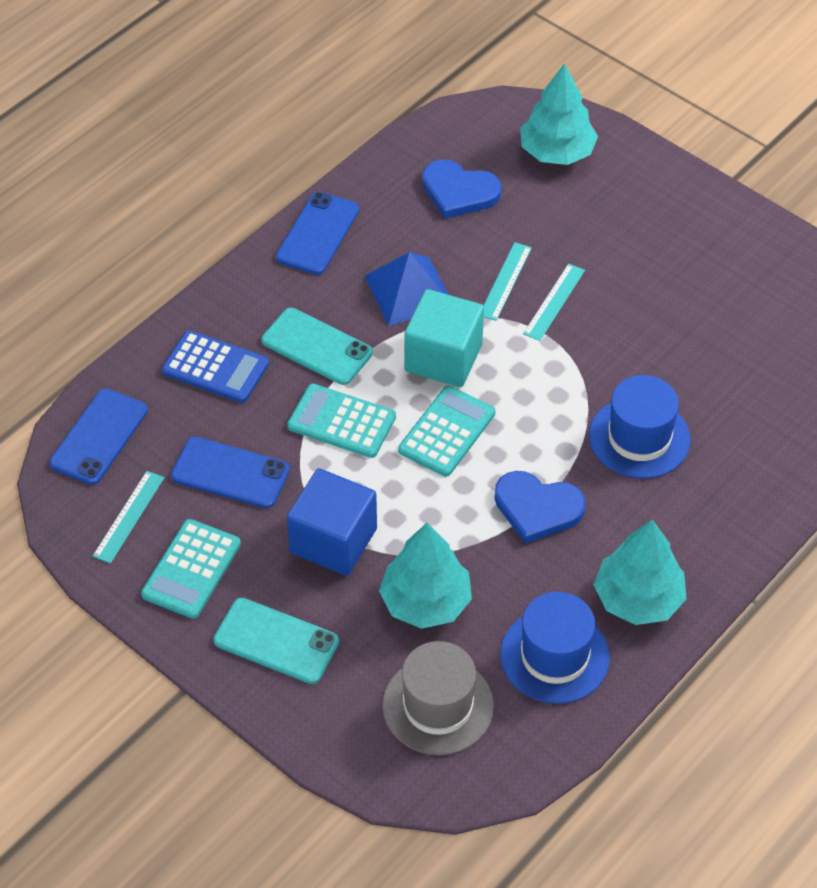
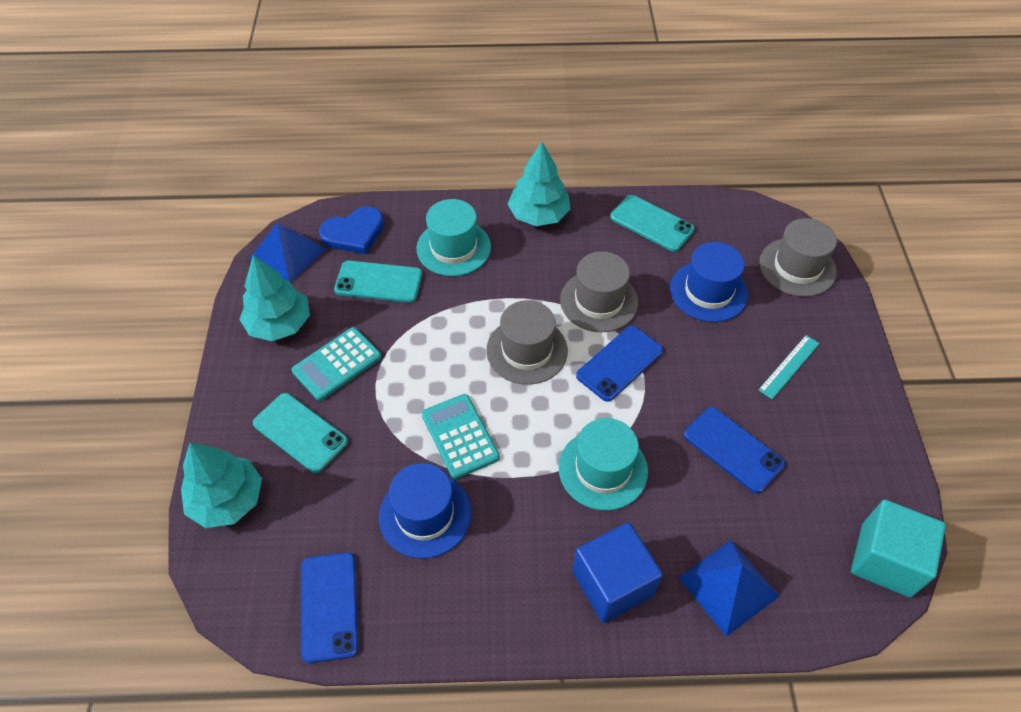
blue calculator: [162,330,269,403] = 1 -> none = 0
blue heart: [422,159,502,219] [494,471,586,543] = 2 -> [319,206,384,254] = 1
blue pyramid: [365,252,448,326] = 1 -> [248,223,326,283] [678,540,779,637] = 2
grey hat: [382,641,494,755] = 1 -> [486,300,568,385] [560,251,638,332] [759,218,837,297] = 3
turquoise calculator: [141,519,241,619] [287,384,396,458] [398,386,495,477] = 3 -> [292,327,382,401] [422,394,500,479] = 2
turquoise hat: none = 0 -> [416,199,491,276] [558,418,648,511] = 2
turquoise phone: [213,598,339,684] [261,308,373,385] = 2 -> [253,393,348,473] [334,261,422,303] [610,195,695,252] = 3
turquoise ruler: [93,471,164,563] [483,242,532,321] [523,264,585,341] = 3 -> [758,335,820,399] = 1

